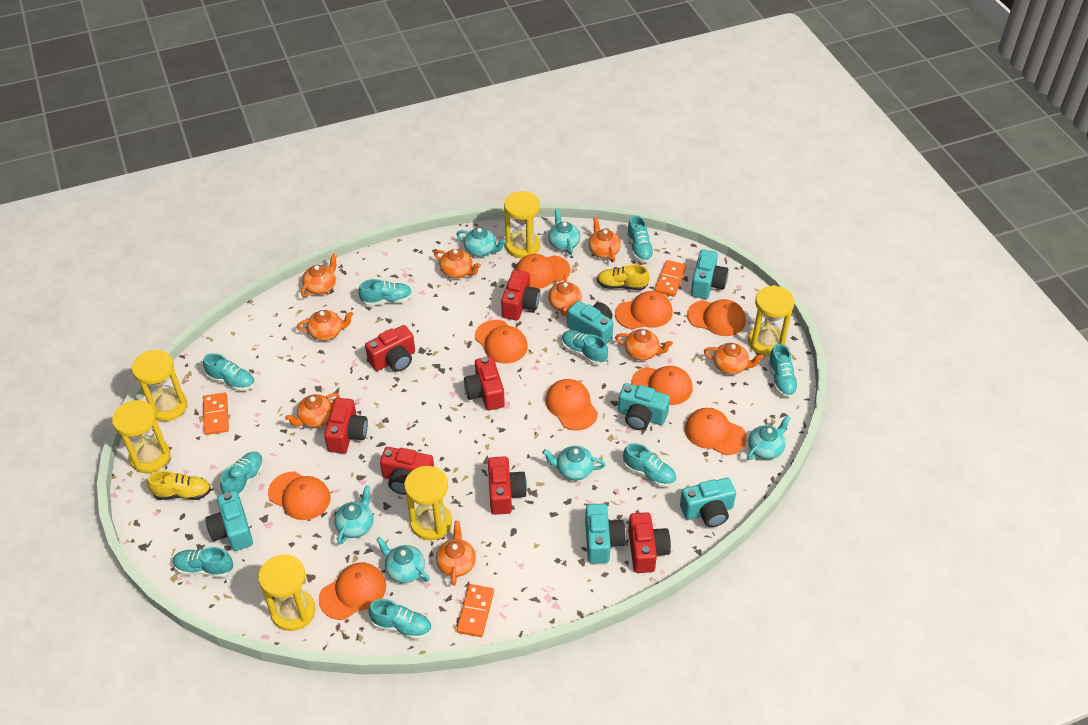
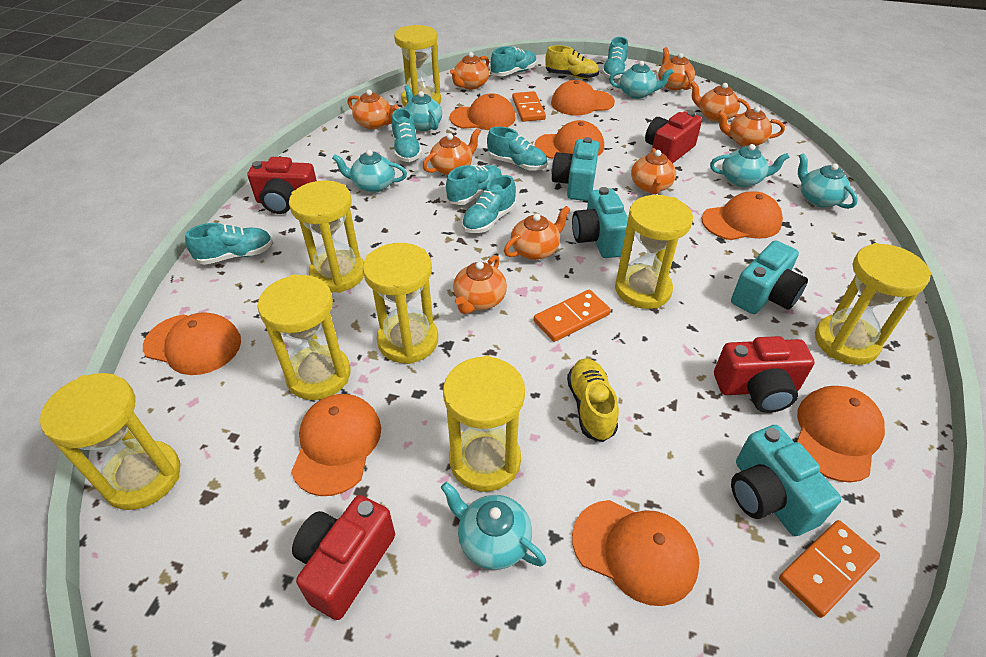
orange cap: [268,471,330,520] [319,563,386,620] [475,320,528,363] [515,254,571,289] [545,379,598,431] [615,291,673,329] [631,366,692,405] [685,408,747,455] [687,299,746,336] = 9 -> [143,312,241,375] [291,394,381,496] [450,93,515,130] [535,120,604,159] [551,80,615,115] [572,500,700,606] [701,191,783,240] [797,386,885,483] = 8
red camera: [324,398,368,454] [365,325,415,372] [380,447,434,495] [464,356,505,410] [488,456,527,515] [501,270,540,320] [628,512,671,573] = 7 -> [247,157,317,214] [292,495,395,620] [645,111,702,163] [714,336,815,413] = 4
turquoise camera: [206,491,253,551] [567,301,613,344] [585,504,626,564] [618,383,670,430] [680,478,736,527] [691,249,728,299] = 6 -> [552,137,599,201] [572,187,628,258] [731,240,808,314] [731,425,841,536] = 4
turquoise shoe: [173,547,233,578] [203,353,255,391] [220,452,264,497] [358,279,413,306] [368,599,432,640] [562,330,608,365] [623,443,676,487] [627,215,654,263] [768,344,799,398] = 9 -> [185,223,273,265] [392,108,422,162] [446,165,502,205] [462,175,516,233] [487,126,547,171] [491,46,537,76] [602,37,628,80] = 7
yellow hourglass: [112,400,170,473] [132,350,187,422] [258,554,315,631] [404,466,452,540] [504,191,540,258] [748,285,795,356] = 6 -> [40,373,180,510] [257,274,351,400] [289,180,364,293] [363,243,438,364] [394,25,441,107] [443,356,525,492] [615,195,693,309] [815,243,932,365] = 8

